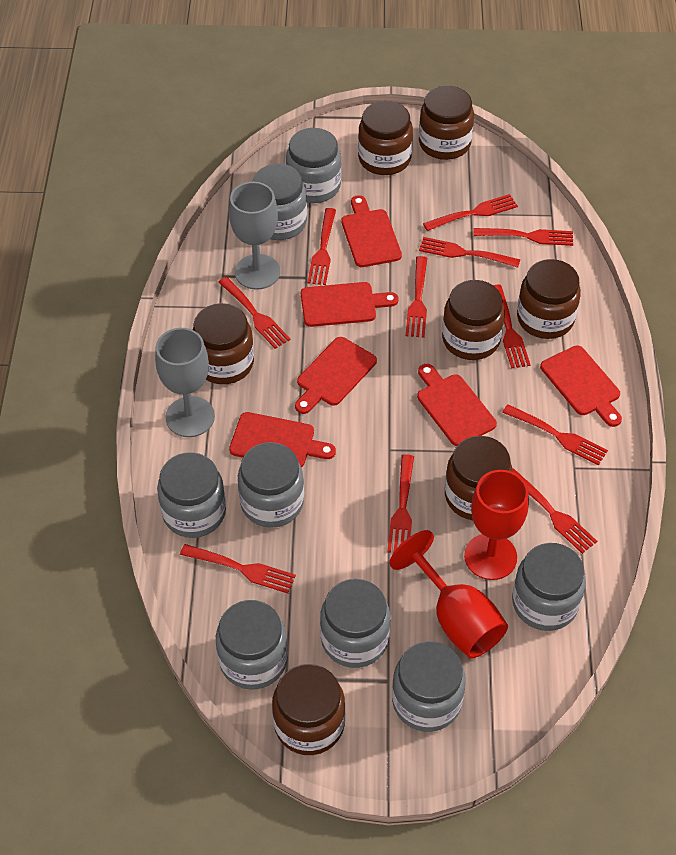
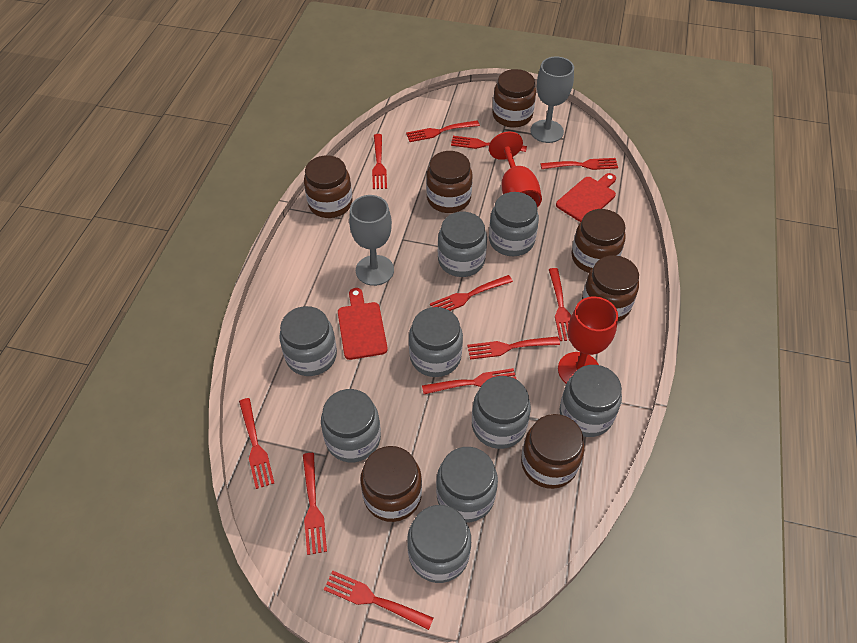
grey jar: [157,452,226,538] [216,600,288,690] [238,442,304,528] [253,164,307,240] [286,128,342,203] [320,579,390,668] [392,641,466,732] [512,543,586,631] = 8 -> [279,306,337,376] [321,389,381,462] [407,505,471,583] [409,307,463,377] [436,447,498,522] [438,212,487,277] [472,376,531,449] [489,192,539,256] [560,365,622,437] = 9
red cutting board: [229,412,336,467] [295,337,377,414] [301,282,399,327] [341,195,402,267] [417,364,497,446] [540,345,622,427] = 6 -> [338,288,388,360] [556,173,616,222] = 2

